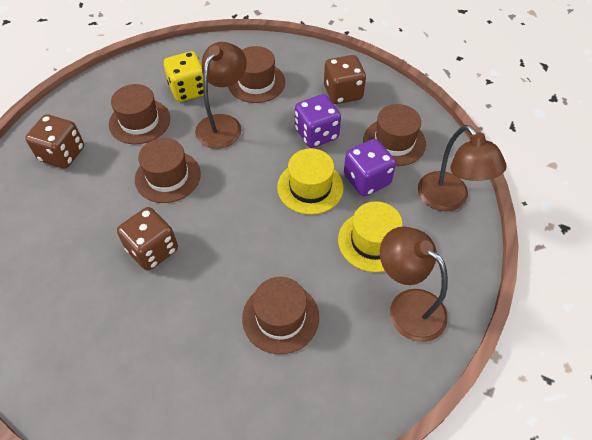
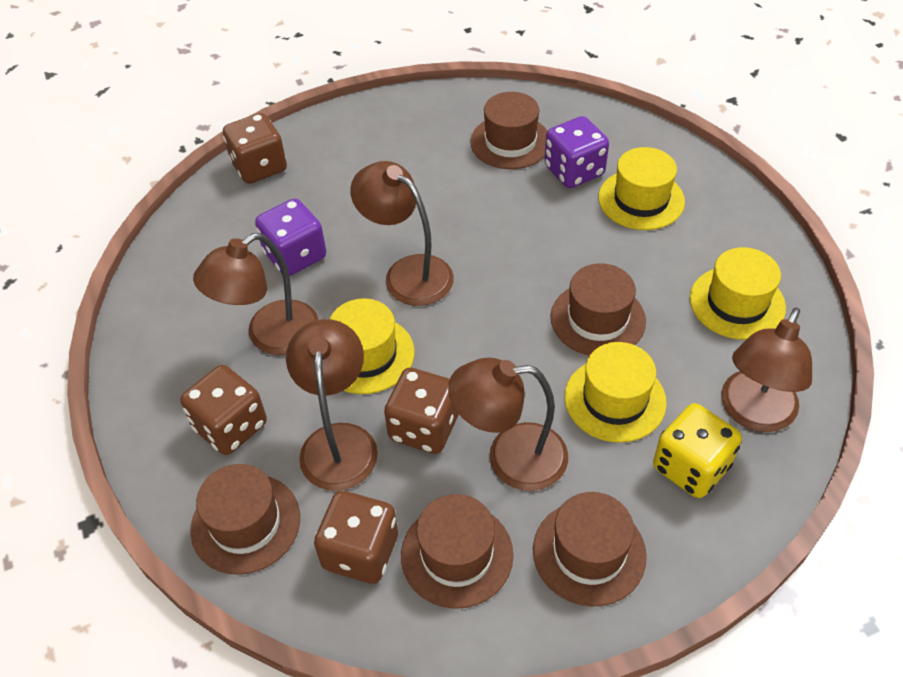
brown dice: [25,114,84,169] [117,207,178,271] [324,55,366,104] = 3 -> [180,365,267,455] [223,113,287,184] [314,491,398,584] [384,368,459,454] = 4
brown lamp: [195,42,247,149] [380,226,448,342] [418,125,507,211] = 3 -> [193,233,319,355] [286,319,378,491] [350,161,454,306] [448,357,568,491] [721,307,812,432] = 5
yellow hat: [277,148,344,215] [338,201,403,272] = 2 -> [330,299,415,394] [565,342,667,443] [598,147,685,230] [690,247,786,340] = 4

